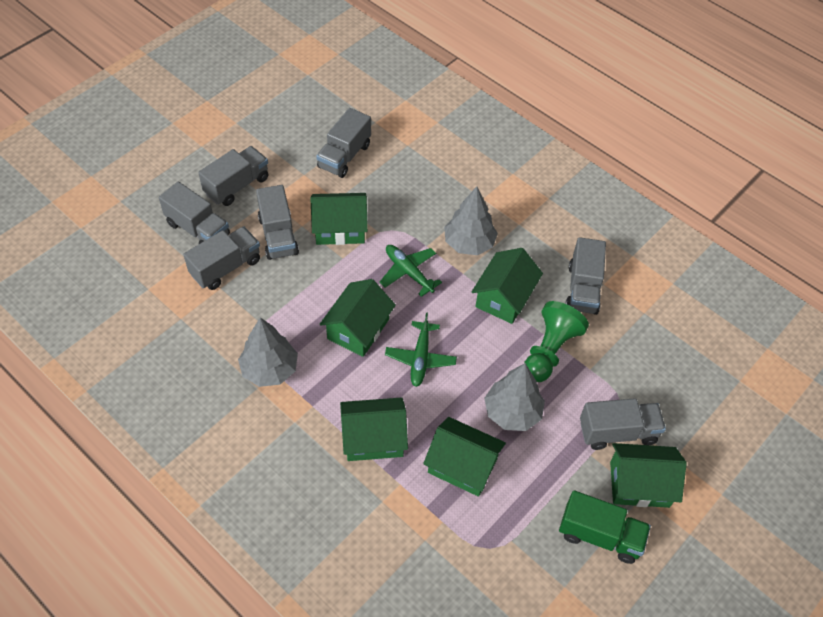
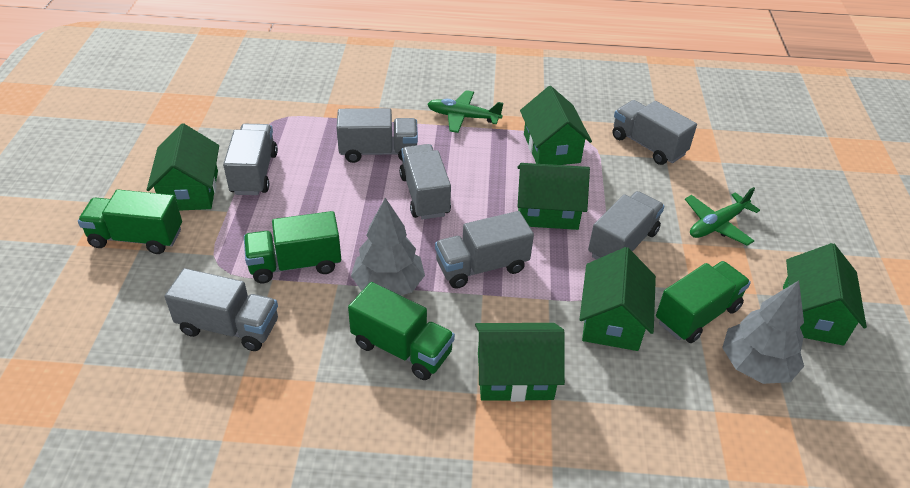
green pawn: [524,301,589,382] = 1 -> none = 0
green truck: [559,490,651,564] = 1 -> [78,190,182,254] [244,211,341,283] [348,282,455,380] [656,261,751,343] = 4
grey tree: [238,317,298,387] [444,186,498,255] [484,363,545,431] = 3 -> [351,198,425,295] [722,280,804,384] = 2

